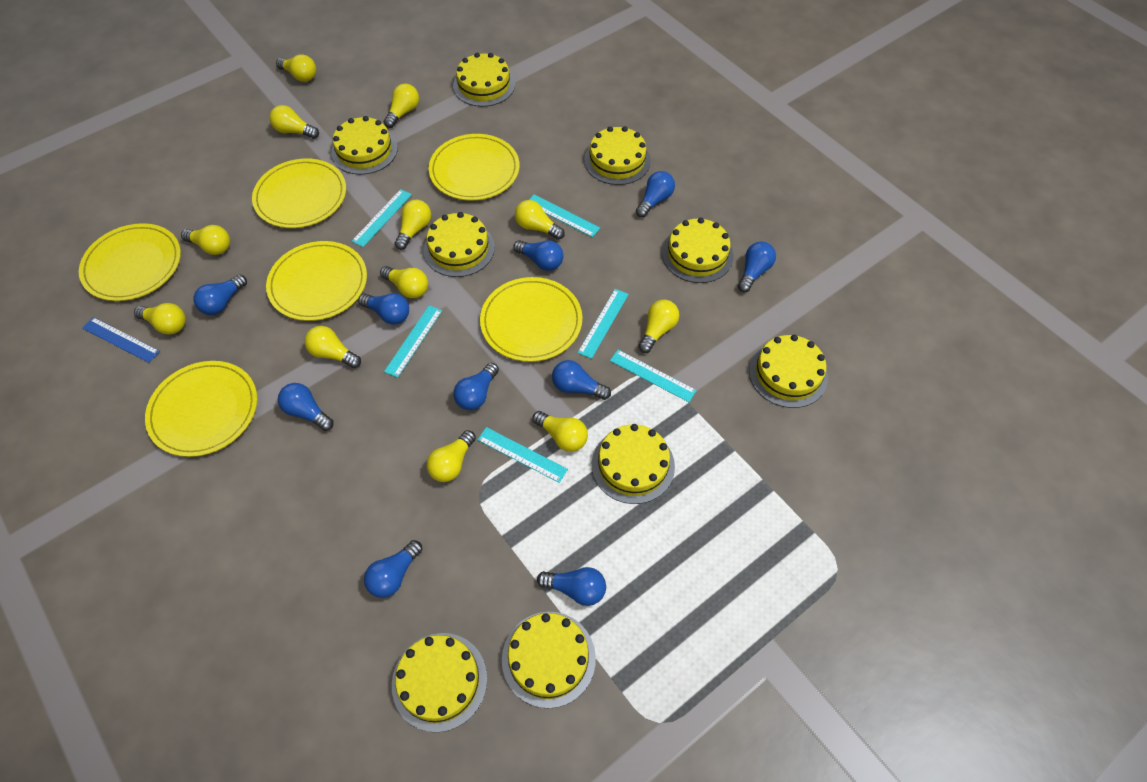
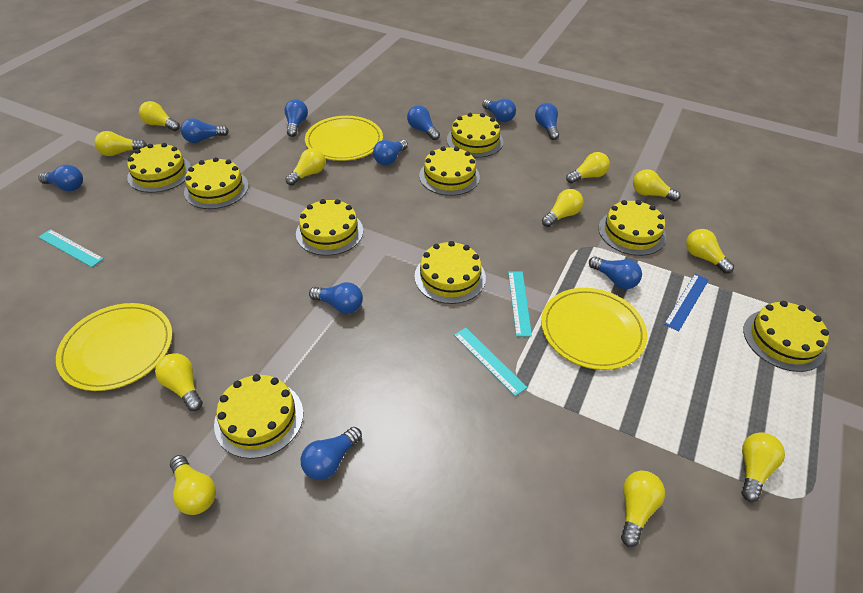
turquoise ruler: [352,189,412,247] [384,305,442,378] [477,427,568,483] [529,195,600,237] [578,289,629,359] [610,350,697,402] = 6 -> [39,229,104,267] [454,328,527,396] [508,271,532,336] = 3
yellow light bulb: [134,303,186,335] [181,225,230,255] [269,105,319,139] [276,54,316,82] [305,326,361,368] [380,266,428,298] [384,84,419,128] [394,200,431,250] [427,430,476,482] [515,200,565,240] [532,411,588,452] [638,300,679,353] = 12 -> [95,131,147,156] [139,101,180,131] [155,353,203,411] [170,455,216,515] [285,148,326,186] [542,189,584,227] [566,152,610,183] [621,471,665,547] [633,169,681,202] [686,229,734,274] [741,432,785,502] = 11
yellow plate: [79,223,181,301] [145,361,257,457] [252,159,346,228] [266,241,367,321] [428,134,520,201] [480,277,582,362] = 6 -> [56,303,173,391] [305,116,383,161] [541,288,647,370] = 3

